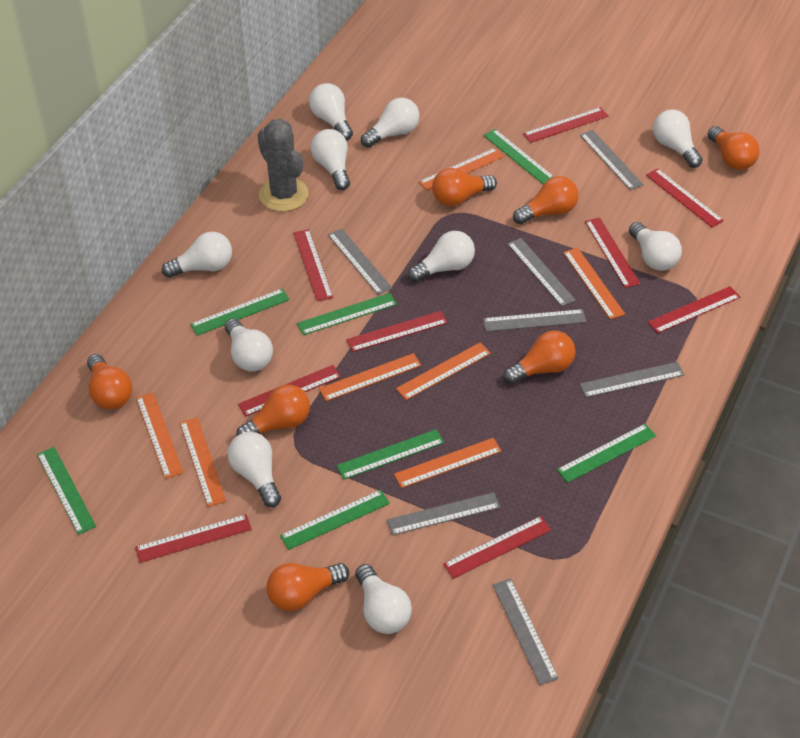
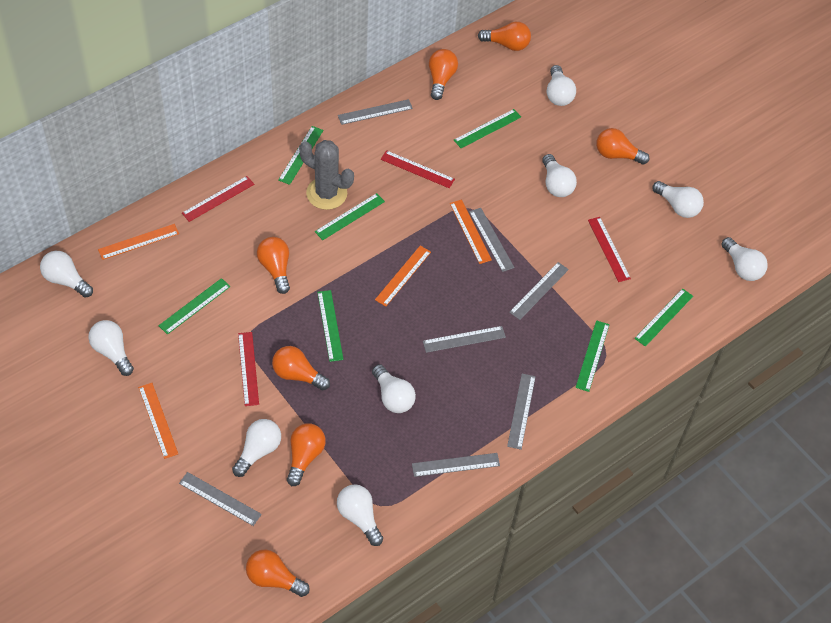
orange ruler: [136,392,183,479] [180,417,226,507] [319,353,421,401] [394,438,502,488] [396,342,491,400] [419,148,504,191] [563,247,625,320] = 7 -> [98,224,179,260] [138,383,178,459] [375,246,431,306] [450,200,492,264] = 4
red ruler: [135,514,252,563] [238,365,341,417] [293,229,333,301] [347,311,448,352] [443,516,551,579] [523,107,608,143] [585,217,640,288] [646,168,724,228] [648,286,740,333] = 9 -> [182,176,254,222] [238,332,259,406] [381,150,455,188] [588,217,631,282] = 4
white light bulb: [162,232,232,278] [225,318,273,371] [227,432,281,507] [309,83,353,140] [311,129,350,190] [355,564,412,634] [361,98,419,148] [408,231,475,282] [629,222,682,271] [653,109,703,168] = 10 -> [40,251,93,298] [88,320,134,376] [232,419,281,477] [337,484,383,546] [372,364,416,413] [542,154,577,197] [547,65,576,106] [653,181,704,218] [721,237,768,281] = 9

